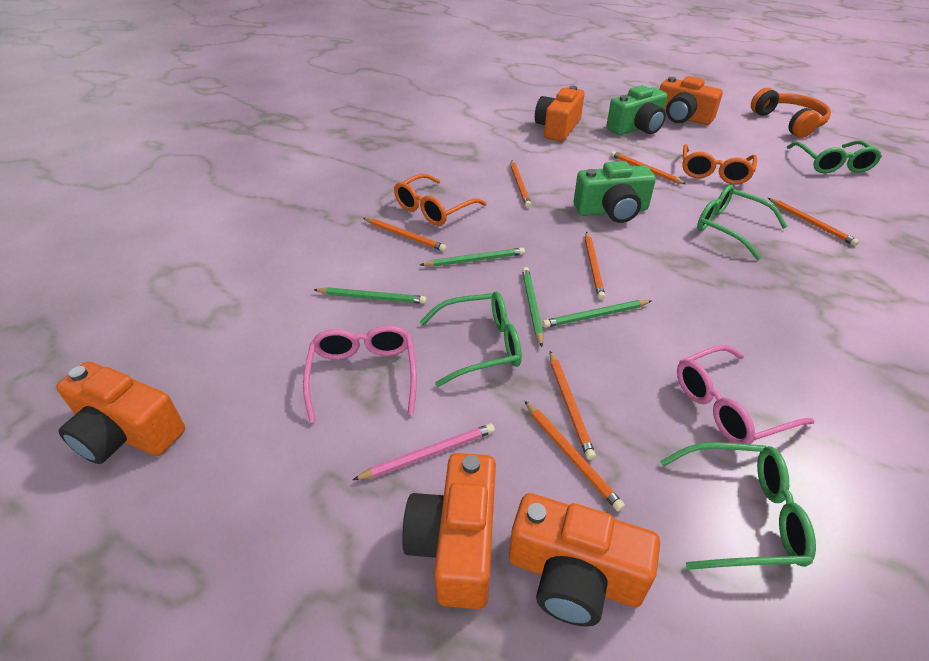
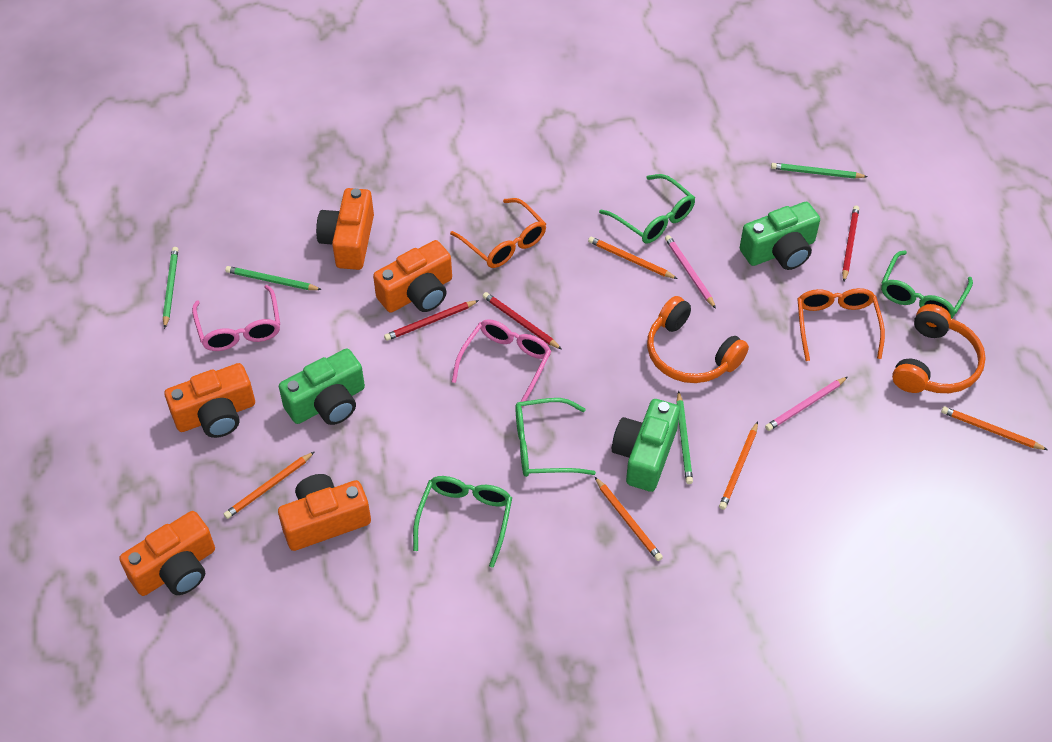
green camera: [574,161,656,223] [606,85,668,135] = 2 -> [279,349,365,425] [612,399,680,492] [740,202,820,270] = 3
orange headphones: [751,88,831,138] = 1 -> [647,296,749,383] [892,304,986,393] = 2
orange pencil: [364,218,446,251] [511,160,531,208] [525,401,625,512] [550,351,596,460] [585,232,605,300] [611,151,686,184] [768,198,859,246] = 7 -> [224,452,314,519] [588,237,678,279] [595,477,663,561] [719,421,758,510] [941,406,1048,450] = 5
pink pencil: [353,424,495,480] = 1 -> [665,235,716,309] [765,377,848,431] = 2
red pencil: none = 0 -> [384,300,479,341] [483,292,561,349] [842,206,859,281] = 3

